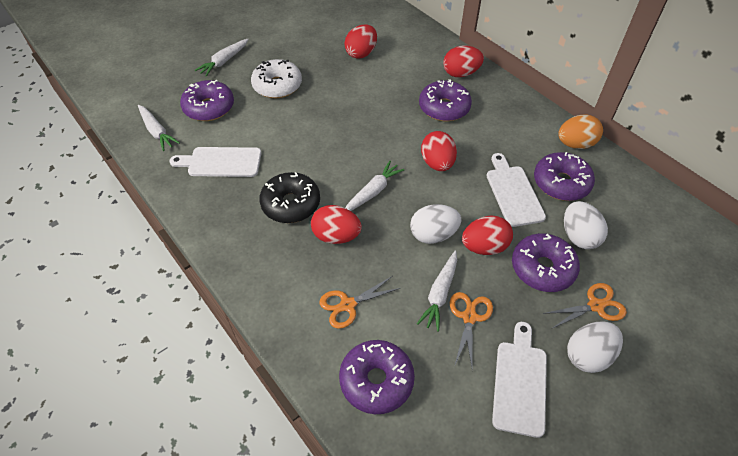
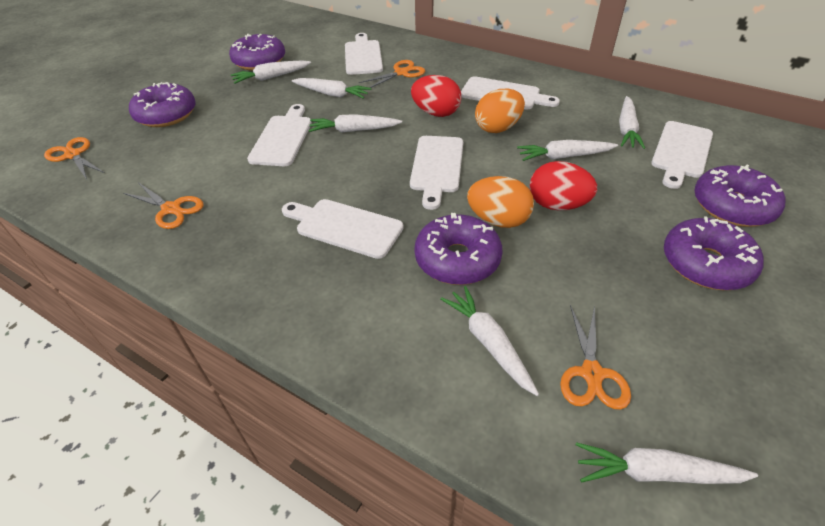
black donut: [259,172,320,223] = 1 -> none = 0
orange egg: [558,115,603,149] = 1 -> [467,176,534,228] [475,89,525,133] = 2
orange scissors: [320,276,400,329] [450,292,493,371] [543,283,627,329] = 3 -> [44,137,105,180] [123,182,204,229] [359,60,425,88] [560,305,631,410] = 4
red egg: [311,205,362,244] [344,24,377,59] [421,131,457,171] [443,46,484,77] [462,216,513,255] = 5 -> [411,75,462,117] [530,161,597,211] = 2
white carrot: [138,105,180,151] [195,39,249,77] [346,161,404,211] [417,251,457,332] = 4 -> [231,61,311,84] [292,78,371,99] [309,114,402,132] [441,286,539,396] [517,140,618,161] [576,442,758,484] [619,96,645,149] = 7
white cutting board: [169,147,262,177] [486,153,546,227] [492,322,547,438] = 3 -> [247,104,312,166] [282,199,403,259] [345,33,383,75] [410,136,463,210] [461,76,560,110] [651,121,713,189] = 6
white donut: [251,59,302,98] = 1 -> none = 0
white egg: [410,204,461,244] [564,201,608,249] [567,321,623,373] = 3 -> none = 0

